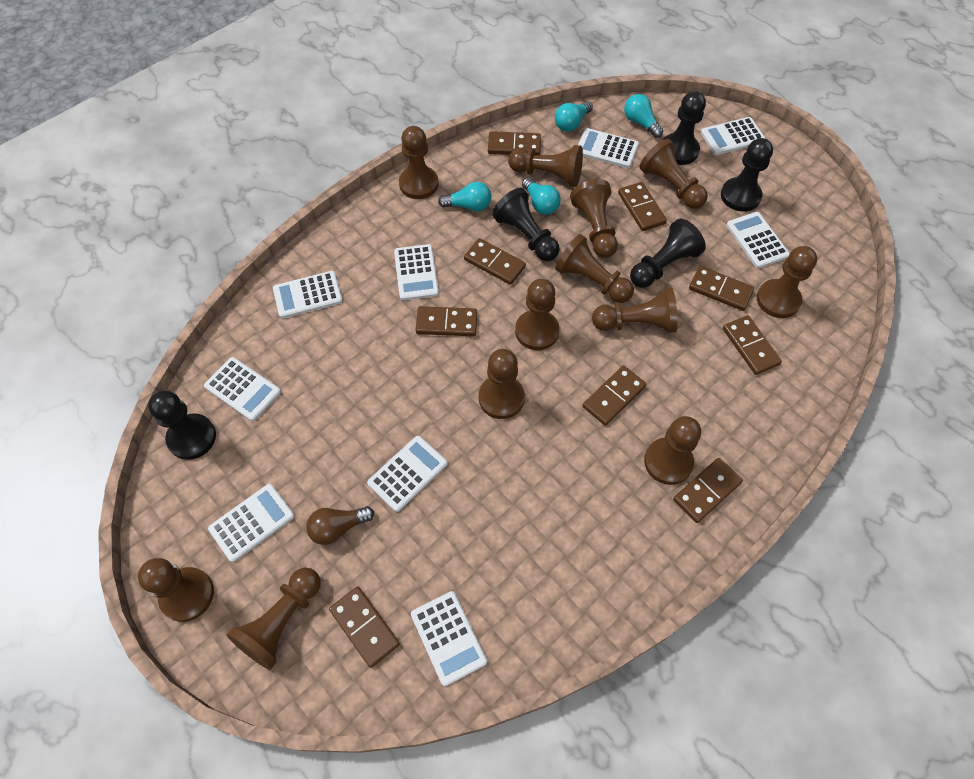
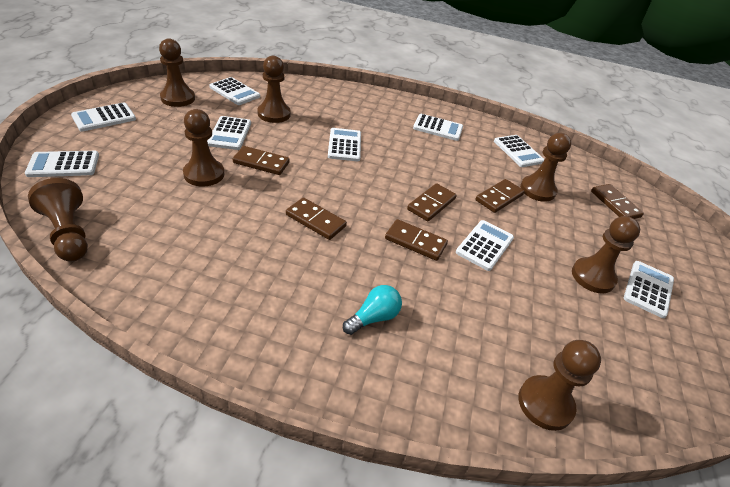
black pawn: [148,390,216,460] [492,188,559,261] [630,218,706,288] [663,91,706,165] [721,138,773,212] = 5 -> none = 0
brown domino: [329,587,400,668] [415,306,477,336] [464,238,526,285] [488,131,541,155] [583,366,646,426] [618,182,667,231] [673,458,743,523] [689,266,754,311] [723,315,782,375] = 9 -> [233,146,290,175] [286,198,347,240] [385,219,448,261] [407,183,457,221] [475,179,524,213] [591,184,644,219] = 6
brown light bulb: [306,506,374,545] = 1 -> none = 0
brown pawn: [138,558,214,622] [227,568,321,670] [399,126,439,199] [479,349,525,419] [508,145,583,187] [515,279,560,350] [555,234,634,303] [570,179,618,258] [592,288,678,333] [639,138,708,209] [644,416,701,485] [757,246,817,318] = 12 -> [28,178,88,262] [159,39,195,107] [183,109,224,187] [258,56,291,123] [518,340,601,431] [520,133,571,202] [572,216,640,294] = 7
turquoise light bulb: [438,182,491,211] [522,178,561,215] [555,101,593,131] [624,94,663,138] = 4 -> [343,285,402,335] = 1

